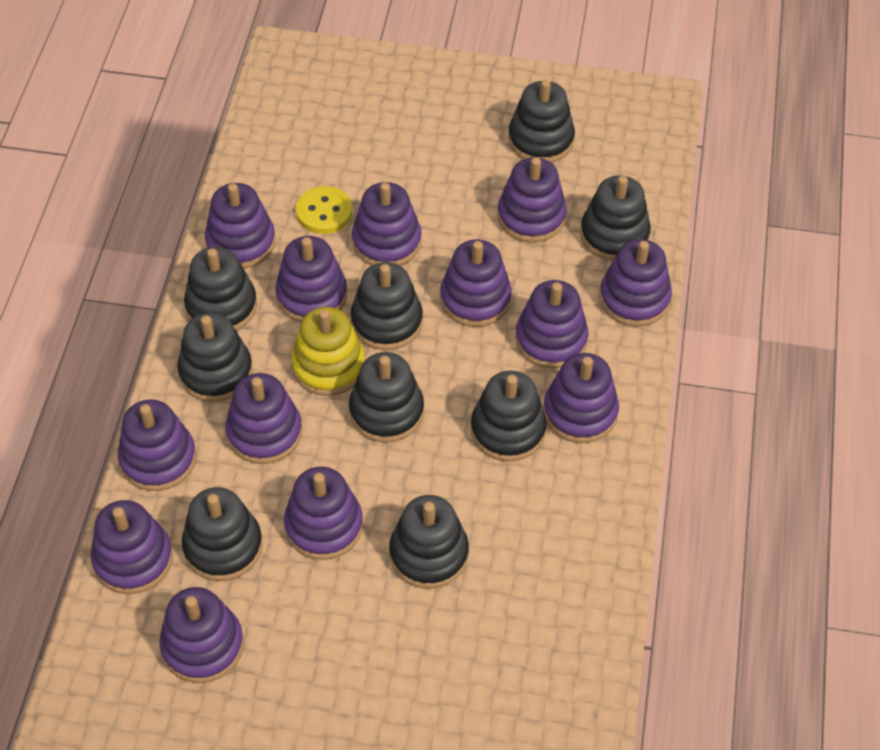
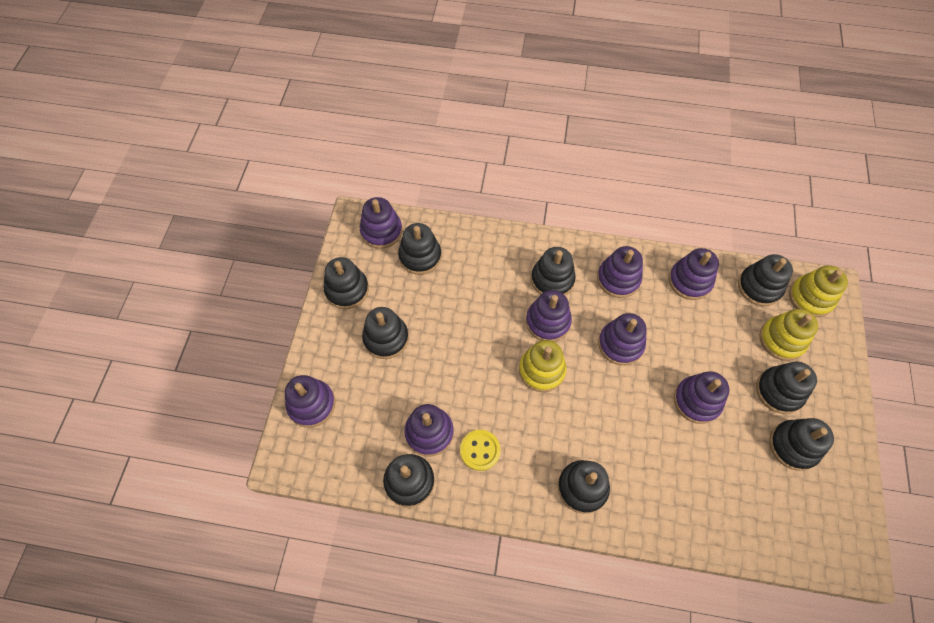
purple stacking toy: [91,500,173,594] [118,399,196,491] [159,587,244,683] [205,183,276,269] [226,373,302,464] [275,236,347,322] [284,467,363,560] [352,182,422,266] [440,239,512,327] [497,157,567,243] [515,280,588,369] [543,353,619,443] [599,239,672,327] = 13 -> [285,375,335,428] [360,197,402,249] [404,404,454,457] [526,290,572,342] [597,246,643,298] [598,313,647,365] [669,248,719,300] [674,371,729,424] = 8
yellow stacking toy: [291,307,365,396] = 1 -> [519,340,566,392] [759,308,818,361] [789,265,848,317] = 3

